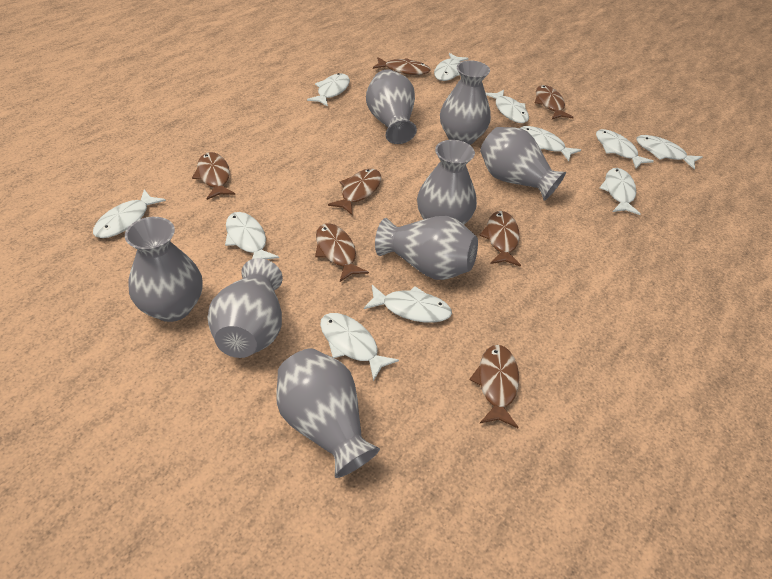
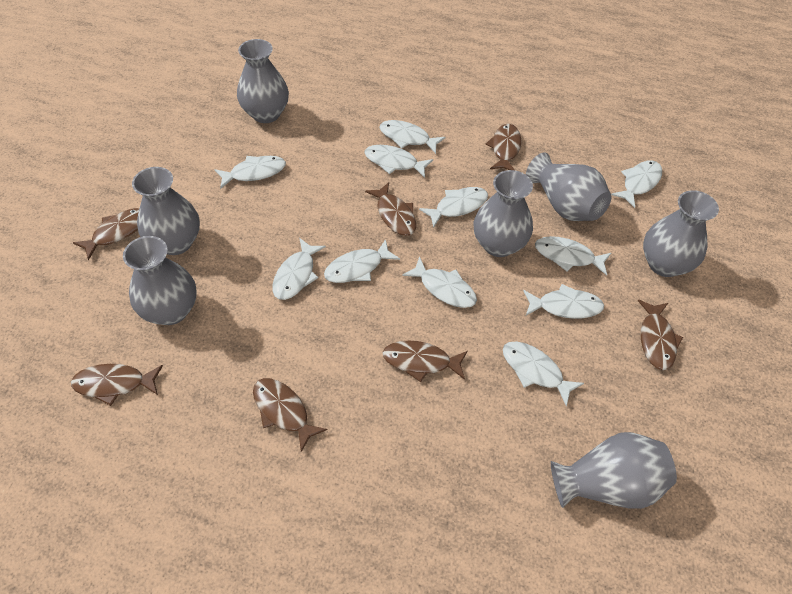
grey vase: [125,217,203,322] [207,258,283,358] [276,348,380,478] [366,70,417,144] [375,216,478,280] [417,140,477,225] [440,60,491,145] [480,127,566,201] = 8 -> [123,236,197,325] [132,167,200,255] [237,39,289,123] [474,170,533,257] [526,153,611,221] [551,432,677,509] [643,190,719,277] = 7

